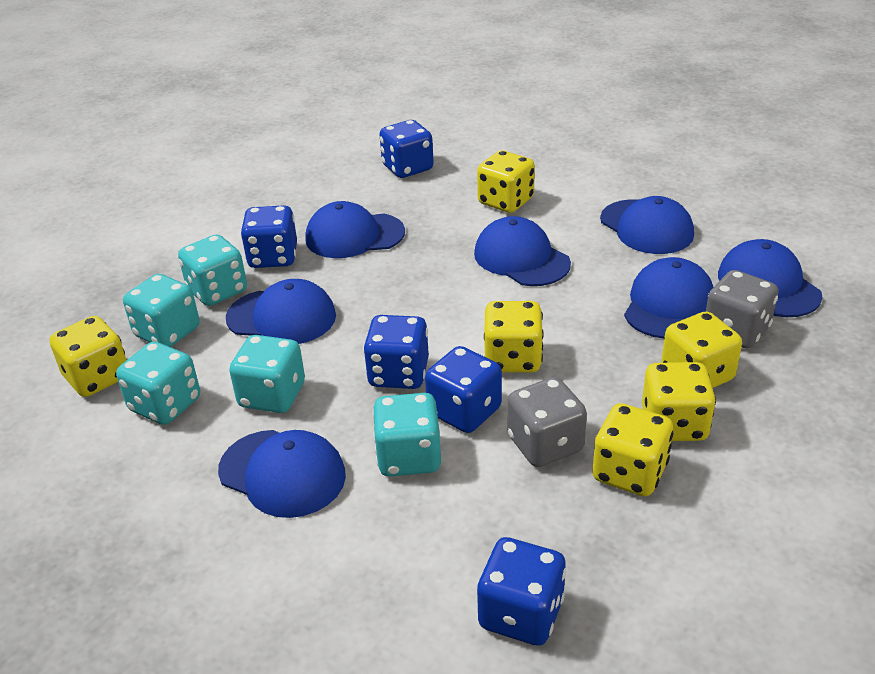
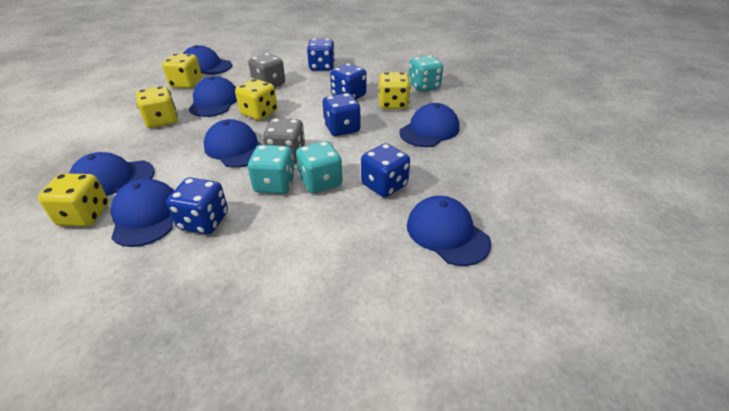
turquoise dice: [116,342,200,425] [123,274,200,347] [178,235,247,306] [229,335,305,413] [372,393,441,476] = 5 -> [248,145,295,194] [296,141,343,193] [408,55,443,92] = 3
yellow dice: [50,316,127,397] [477,151,535,213] [484,301,544,372] [592,403,673,496] [642,362,716,441] [661,312,742,388] = 6 -> [38,173,109,227] [136,86,178,128] [162,53,202,88] [235,79,277,120] [379,72,410,109] = 5

